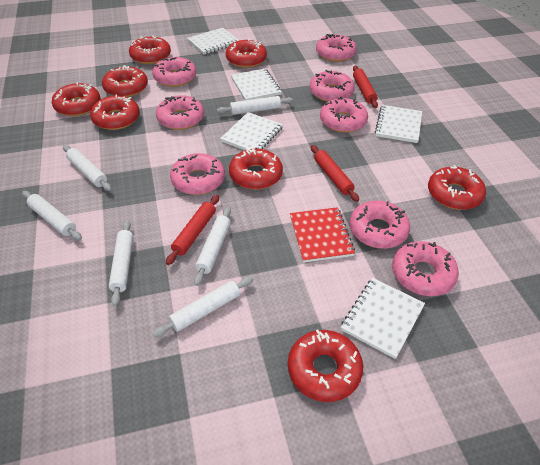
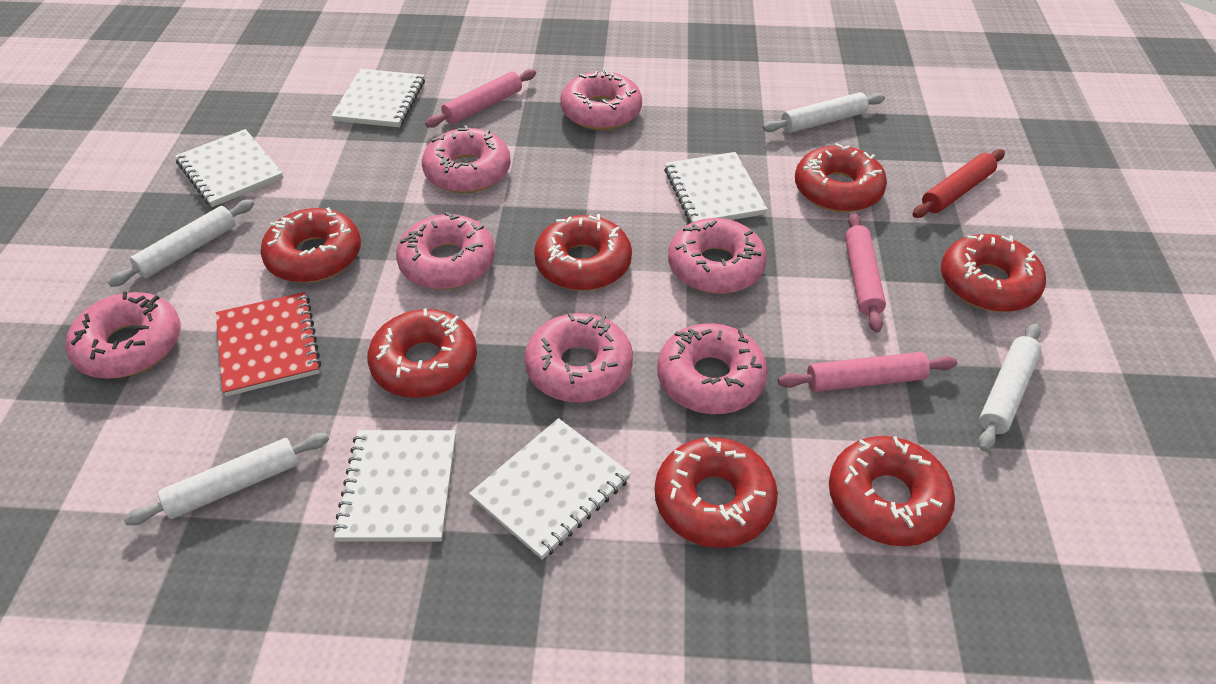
pink donut: [152,57,196,87] [156,95,204,130] [170,153,225,195] [310,70,355,102] [316,34,357,62] [320,96,368,133] [349,200,410,249] [392,241,459,296] = 8 -> [66,292,181,379] [396,212,495,290] [422,125,511,193] [524,313,633,402] [560,69,642,130] [657,323,768,414] [668,218,767,294] = 7
pink rolling pin: none = 0 -> [425,69,536,128] [778,352,957,392] [845,213,886,333] = 3
red donut: [52,82,100,116] [90,94,140,130] [102,65,148,97] [129,35,171,64] [226,39,267,68] [229,148,283,190] [288,329,363,402] [428,165,486,210] = 8 -> [260,207,361,283] [367,308,477,398] [534,214,632,291] [655,437,778,548] [795,143,887,212] [829,436,955,546] [941,234,1046,312] = 7
red rolling pin: [166,195,219,265] [311,145,359,202] [353,66,378,108] = 3 -> [912,149,1005,218] = 1
white rolling pin: [22,191,82,240] [63,145,112,191] [109,220,133,306] [152,276,253,337] [194,207,231,286] [217,96,293,115] = 6 -> [108,199,254,287] [124,433,329,525] [763,92,885,133] [978,323,1041,451] = 4

